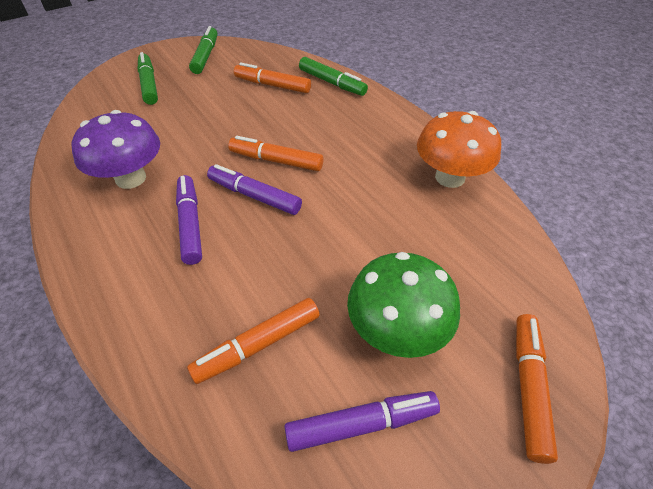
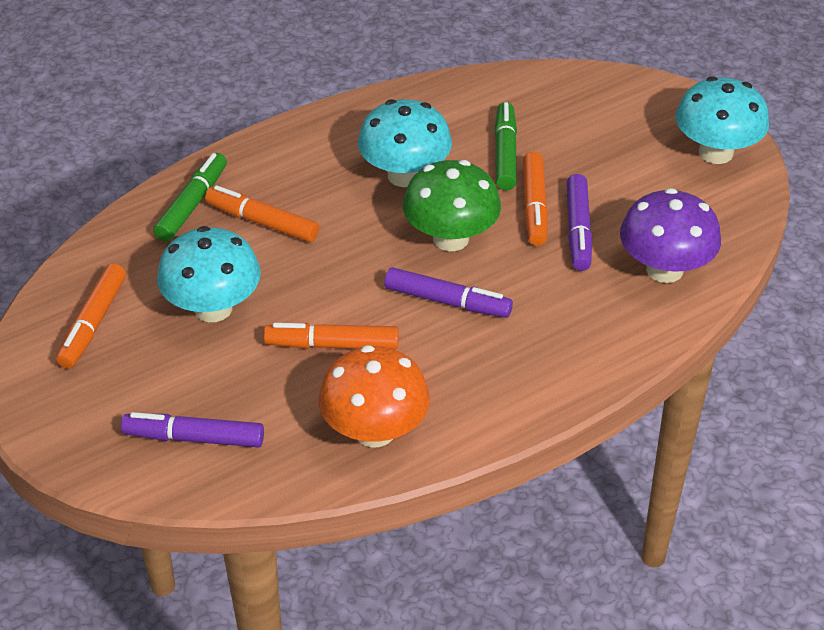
green marker: [138,52,158,105] [189,26,218,74] [299,57,368,96] = 3 -> [153,153,227,241] [495,102,517,190] = 2
turquoise mushroom: none = 0 -> [157,226,261,322] [358,99,452,187] [675,76,769,164] = 3

